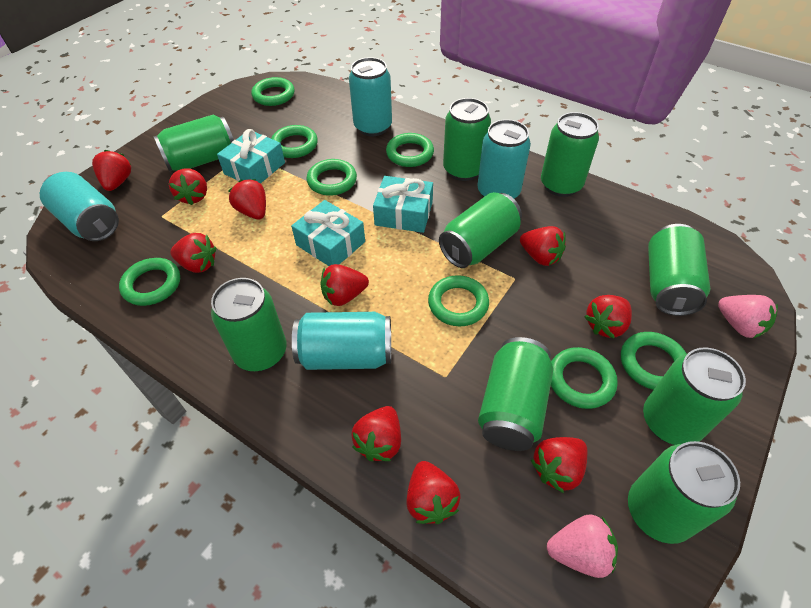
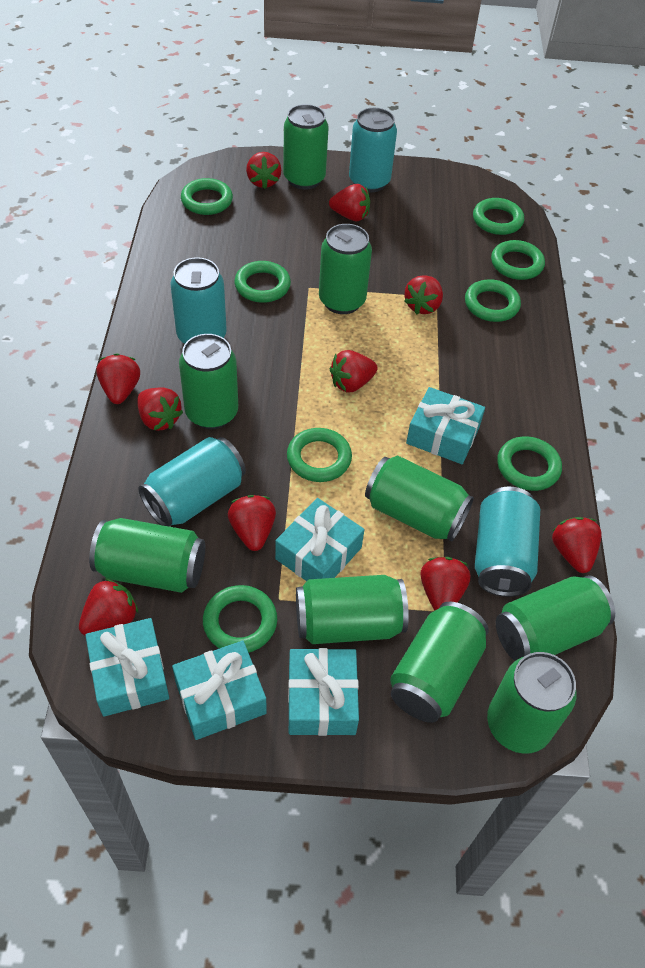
pink strawberry: [547,514,618,578] [718,295,778,338] = 2 -> none = 0
turquoise gift: [217,129,285,184] [291,200,365,266] [373,176,433,233] = 3 -> [85,618,169,717] [172,641,266,740] [275,498,365,581] [288,648,359,736] [406,387,485,464] = 5

